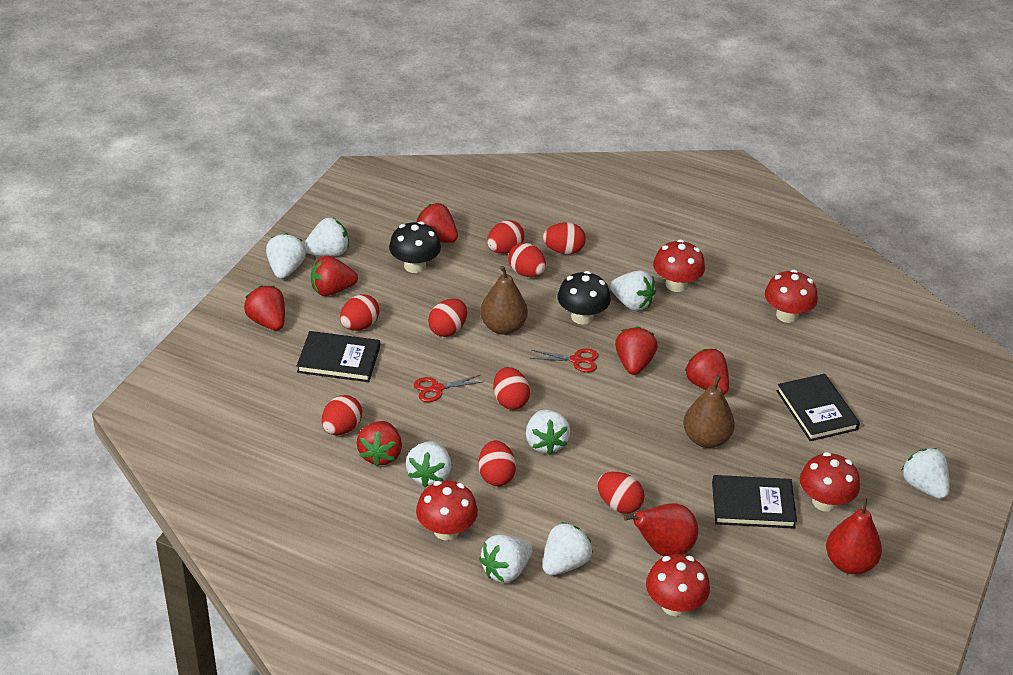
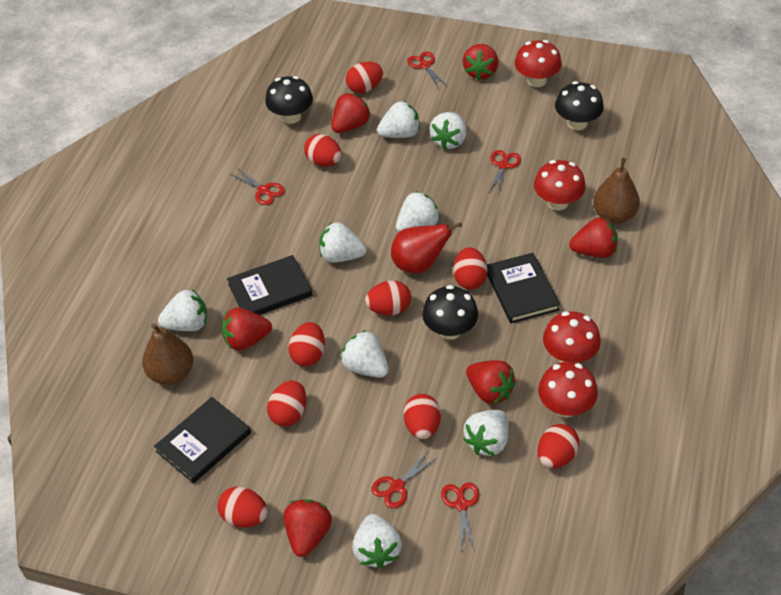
black mushroom: [389,221,441,273] [557,271,611,325] = 2 -> [265,76,313,124] [422,285,478,340] [555,81,604,130] = 3
red mushroom: [416,480,478,540] [646,554,710,616] [653,240,705,292] [765,270,818,323] [800,452,860,512] = 5 -> [515,40,562,87] [534,160,586,210] [538,362,598,418] [543,311,601,363] = 4
red pear: [624,503,698,556] [826,498,882,574] = 2 -> [391,222,462,273] = 1
red scissors: [414,375,482,402] [530,348,598,373] = 2 -> [231,168,285,205] [371,452,438,508] [407,52,448,88] [441,482,479,550] [489,150,521,193] = 5

